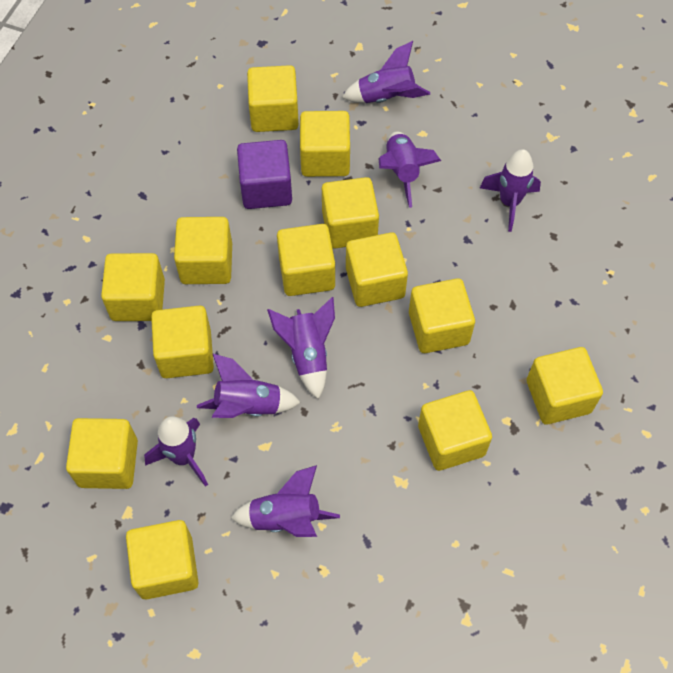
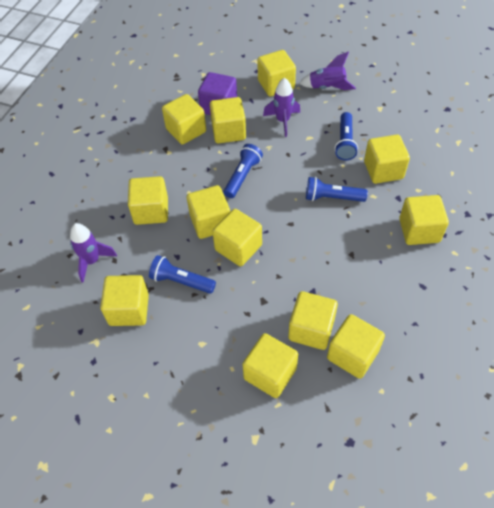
blue flashlight: none = 0 -> [149,255,216,294] [224,144,263,198] [306,177,368,202] [335,112,358,161] = 4
purple rocket: [144,416,208,487] [197,353,301,418] [231,465,340,537] [267,297,335,399] [342,41,430,103] [379,131,441,208] [480,149,541,232] = 7 -> [70,223,117,283] [263,78,300,137] [299,51,356,90] = 3
yellow cube: [66,418,138,489] [101,253,165,321] [126,520,199,599] [151,306,214,378] [174,217,232,284] [247,65,299,132] [277,224,335,296] [300,111,350,177] [322,177,379,249] [346,233,408,307] [409,278,475,353] [418,390,492,471] [527,347,603,425] = 13 -> [100,275,149,326] [128,176,168,225] [162,94,206,145] [187,185,230,239] [210,97,246,143] [212,209,262,266] [242,333,298,398] [257,50,296,97] [288,291,338,350] [327,314,385,379] [364,134,410,184] [399,195,449,245] = 12

